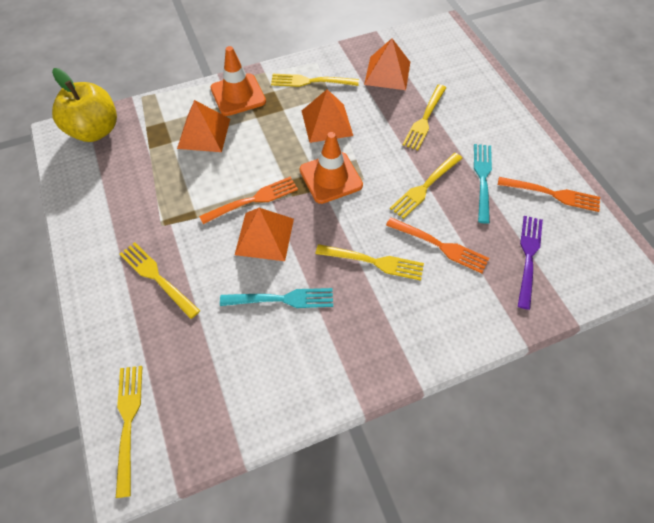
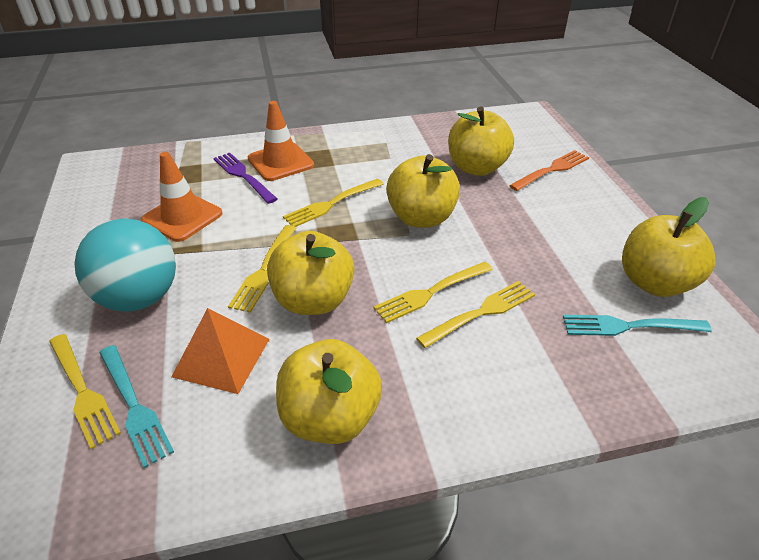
orange fork: [199,177,298,224] [386,217,489,273] [498,177,600,212] = 3 -> [509,150,589,191] = 1
orange pyramid: [177,100,230,152] [235,208,294,261] [302,89,353,143] [364,38,410,90] = 4 -> [171,308,269,394] = 1
turquoise ball: none = 0 -> [74,218,176,312] = 1
yellow apple: [52,68,117,142] = 1 -> [267,231,354,315] [276,339,382,444] [386,154,460,228] [448,106,514,176] [622,197,715,297] = 5
yellow fork: [116,366,143,498] [120,242,200,319] [271,74,359,87] [316,244,424,281] [390,153,463,219] [403,84,446,150] = 6 -> [49,334,121,449] [228,225,296,313] [283,179,384,227] [374,262,493,323] [416,281,535,348] = 5

